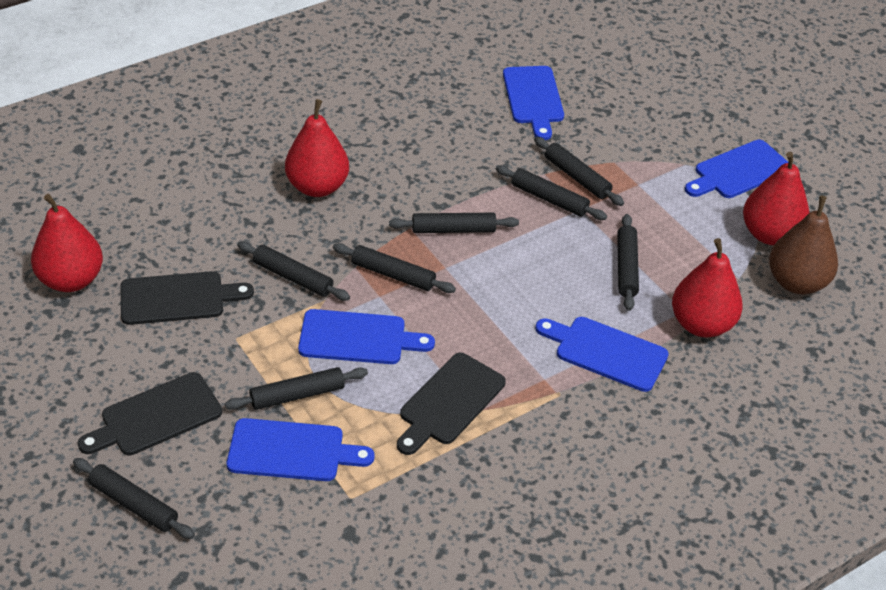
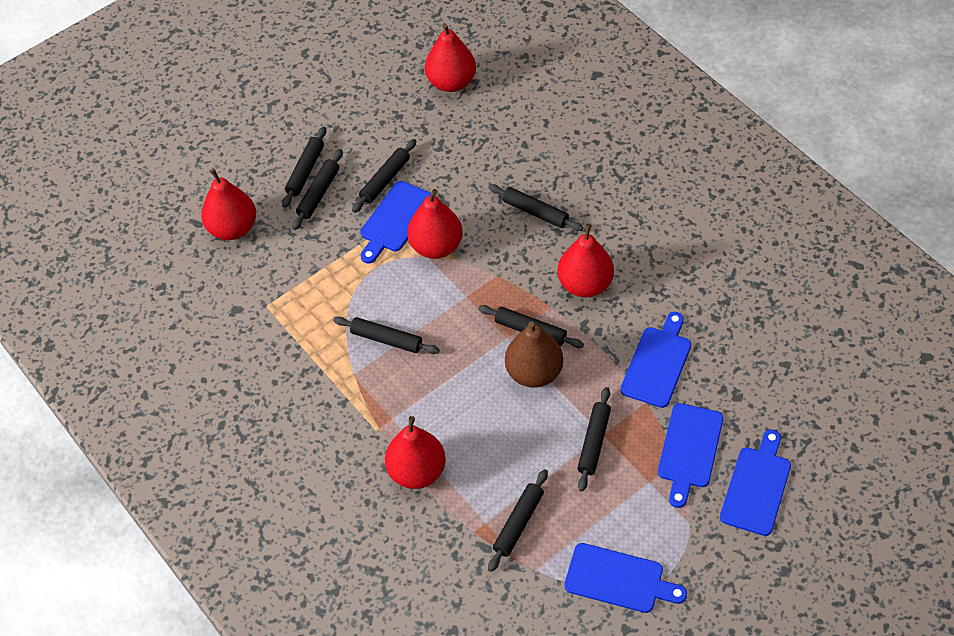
black cutting board: [78,372,222,456] [121,271,254,325] [397,353,506,455] = 3 -> none = 0
red pear: [31,194,103,292] [285,99,349,197] [672,238,743,337] [743,152,809,245] = 4 -> [201,168,256,240] [385,416,446,489] [407,189,463,259] [425,23,476,92] [558,224,614,297] = 5

